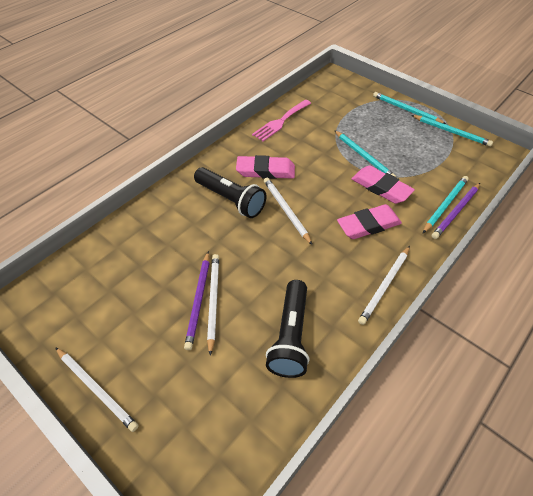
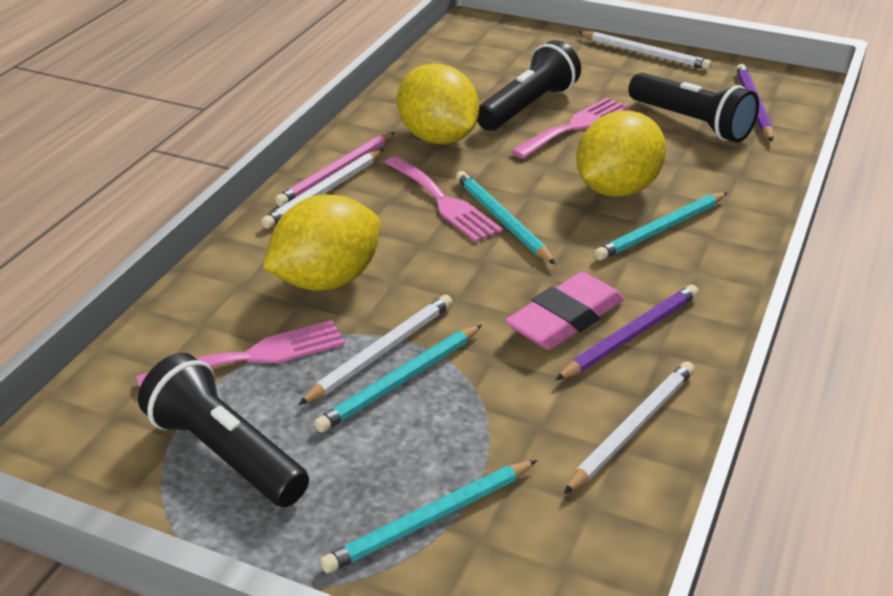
black flashlight: [194,167,266,218] [266,280,310,378] = 2 -> [138,353,309,507] [477,40,581,131] [628,73,759,142] = 3
pink eraser: [236,155,295,179] [337,204,402,239] [351,166,415,204] = 3 -> [505,272,624,350] = 1
pink fork: [252,100,311,141] = 1 -> [136,320,345,387] [385,156,503,242] [511,97,629,158] = 3
pink pencil: none = 0 -> [275,132,395,206] = 1
yellow lemon: none = 0 -> [263,195,381,291] [397,63,479,144] [576,110,666,197] = 3

